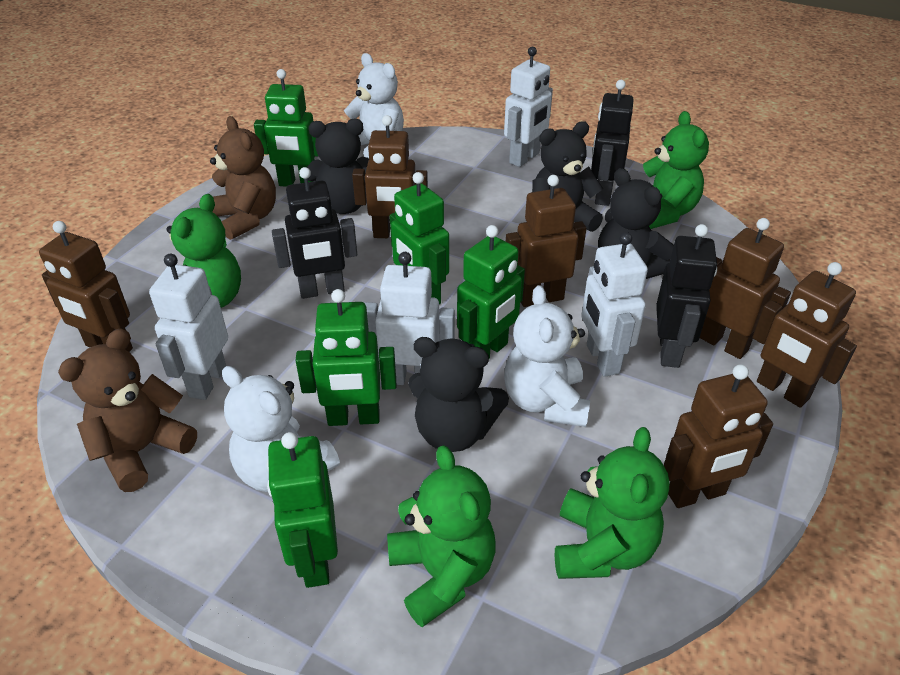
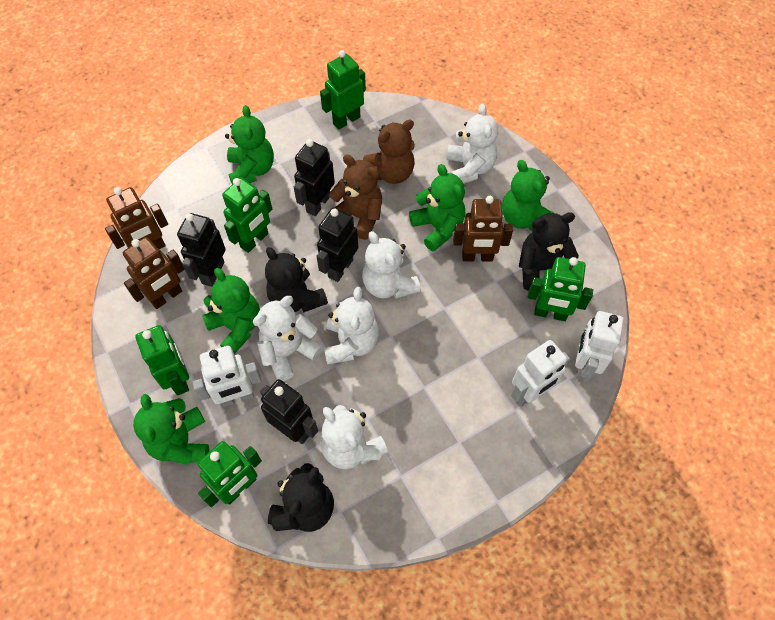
black robot: [272,167,357,299] [591,80,634,206] [657,224,717,368] = 3 -> [177,213,226,287] [260,379,318,444] [294,139,335,216] [316,208,358,282] = 4
black teddy bear: [307,119,369,214] [408,337,509,452] [532,121,603,232] [598,168,674,279] = 4 -> [265,247,328,313] [268,463,334,532] [519,212,579,290] = 3
brown robot: [39,221,133,352] [352,115,428,238] [506,175,587,307] [664,364,773,508] [700,218,791,359] [752,262,857,408] = 6 -> [105,187,168,249] [123,237,185,309] [453,196,513,262] = 3
green teddy bear: [167,194,241,308] [387,445,495,627] [555,427,670,579] [643,111,709,229] = 4 -> [133,394,209,465] [202,268,260,354] [225,105,274,184] [409,164,465,252] [502,160,554,231] = 5
white robot: [149,254,228,400] [365,252,455,385] [504,47,553,167] [581,232,648,377] = 4 -> [192,346,261,407] [511,340,570,406] [575,311,624,381] = 3
white teddy bear: [222,366,340,492] [344,53,404,158] [504,285,590,427] = 3 -> [253,296,323,381] [321,405,388,469] [324,287,379,365] [362,231,421,299] [446,104,498,184] = 5

